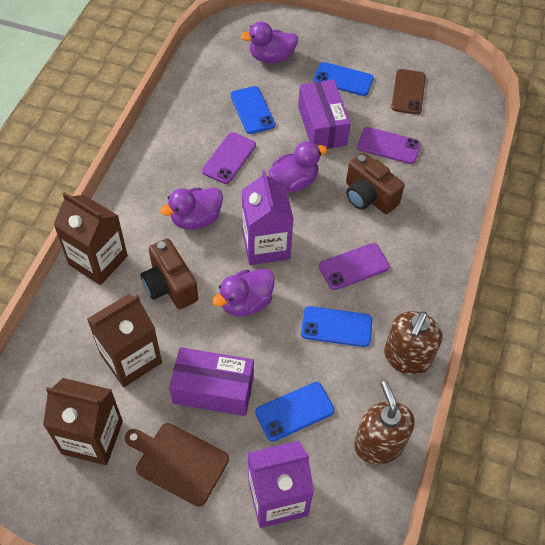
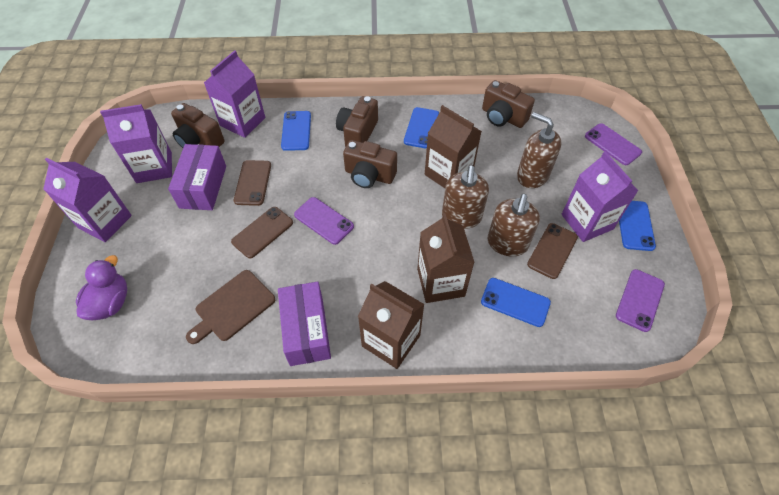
brown camera: [140,238,198,309] [346,152,405,214] = 2 -> [171,103,225,148] [336,96,378,147] [343,140,397,188] [482,80,535,128] = 4
brown phone: [391,69,426,115] = 1 -> [231,207,293,258] [234,160,271,206] [527,223,578,279] = 3
brown soap dispenser: [354,381,415,464] [384,311,443,375] = 2 -> [442,165,489,229] [488,194,540,257] [517,112,562,188] = 3
purple carton: [242,170,294,265] [248,440,314,528] = 2 -> [43,158,132,242] [100,104,172,183] [204,50,265,138] [561,151,638,242] = 4
purple duck: [160,187,223,230] [213,269,275,316] [241,21,298,63] [268,141,327,192] = 4 -> [76,255,127,321] = 1

